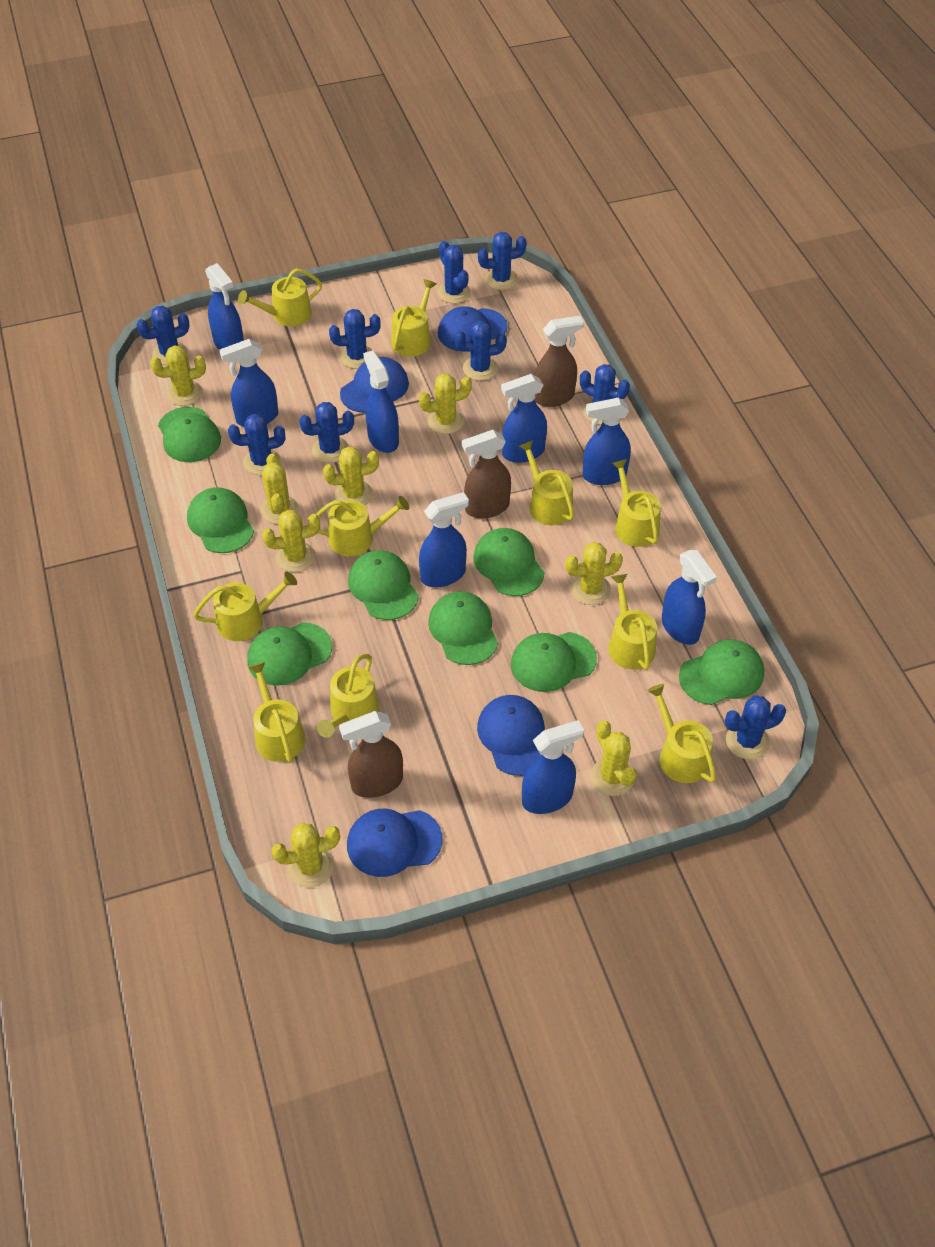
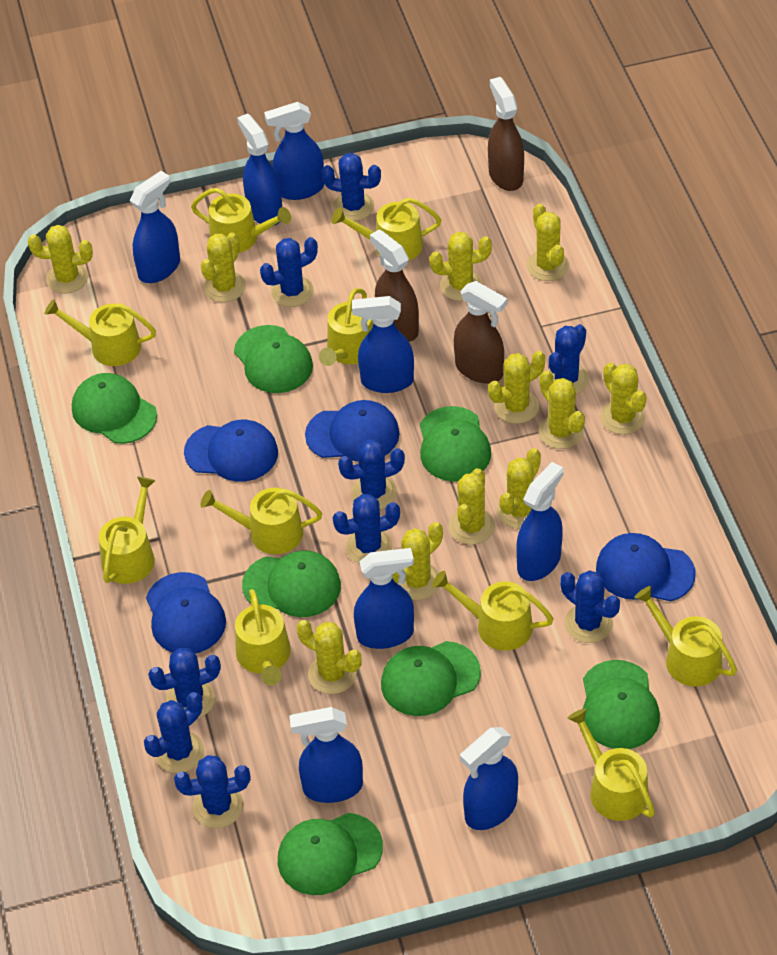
green cap: [158,407,221,462] [187,487,254,553] [247,622,332,686] [348,550,419,620] [428,592,498,665] [473,528,544,596] [511,632,597,692] [679,639,764,705] = 8 -> [72,373,157,444] [234,325,313,393] [242,551,341,617] [278,813,383,895] [381,641,481,716] [420,406,491,482] [583,660,660,749] = 7
yellow cactus: [150,345,206,406] [260,454,299,524] [262,510,320,572] [271,823,340,888] [323,446,379,505] [419,373,472,434] [565,542,623,605] [590,720,637,796] = 8 -> [28,225,93,294] [201,233,246,302] [297,620,362,694] [392,522,443,600] [429,232,492,301] [449,468,495,545] [488,351,545,424] [497,448,541,529] [527,204,569,281] [538,371,585,449] [600,362,646,435] = 11

